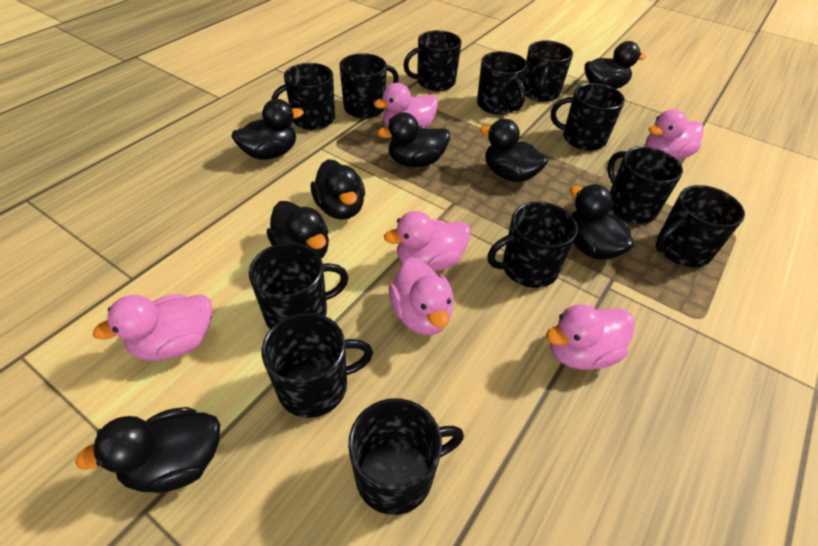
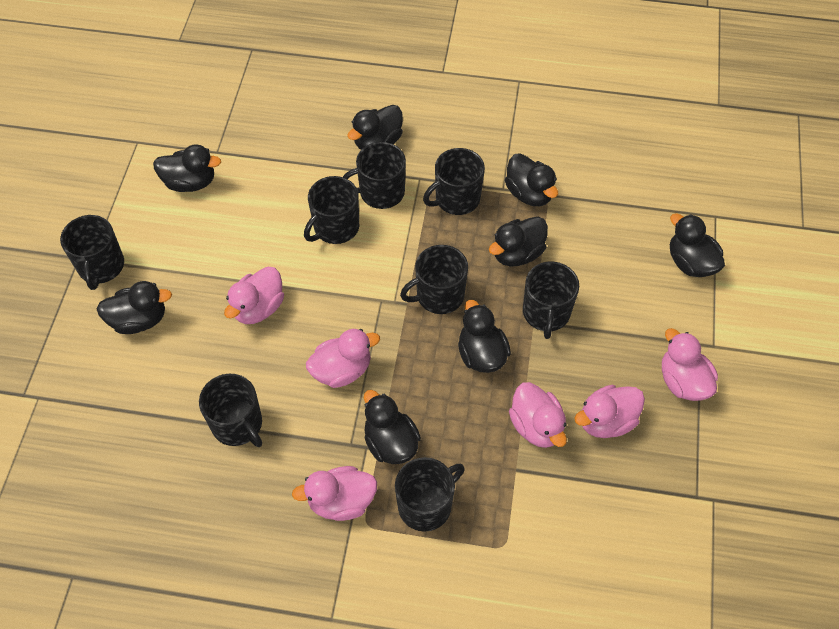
black mug: [249,243,349,329] [262,313,373,418] [271,63,335,130] [339,53,399,119] [348,398,464,515] [403,30,462,91] [477,51,528,115] [487,202,578,288] [523,40,573,102] [551,83,625,151] [607,147,683,224] [656,185,745,267] = 12 -> [60,215,124,290] [199,374,262,447] [304,176,359,244] [343,142,406,209] [395,457,465,532] [400,245,468,314] [423,148,485,215] [523,262,579,339] = 8

